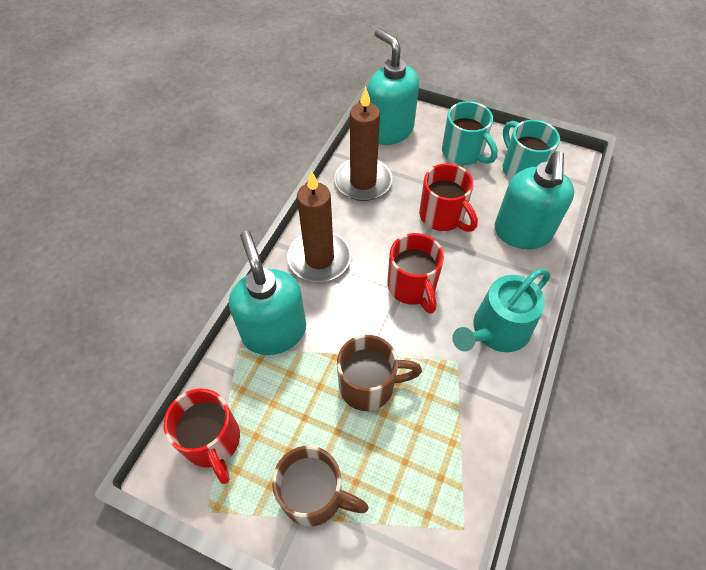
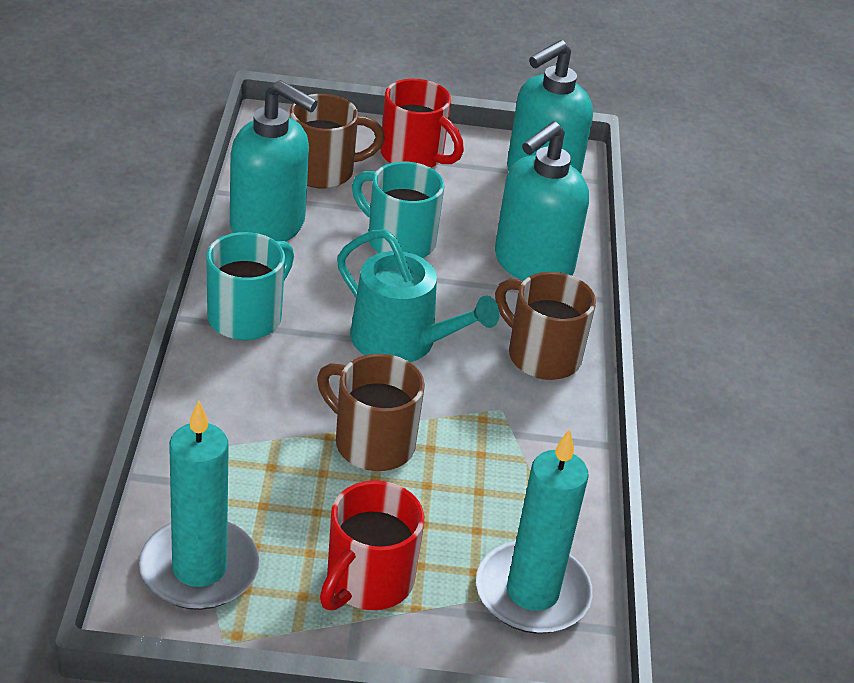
brown candle: [287,171,351,282] [334,87,392,201] = 2 -> none = 0
brown mug: [272,446,369,527] [337,335,422,411] = 2 -> [290,94,385,189] [317,354,425,471] [495,272,596,380] = 3
red mug: [164,389,240,484] [387,233,444,314] [419,163,478,232] = 3 -> [320,480,424,611] [381,79,464,168] = 2
turquoise candle: none = 0 -> [139,400,260,610] [476,429,592,634] = 2

